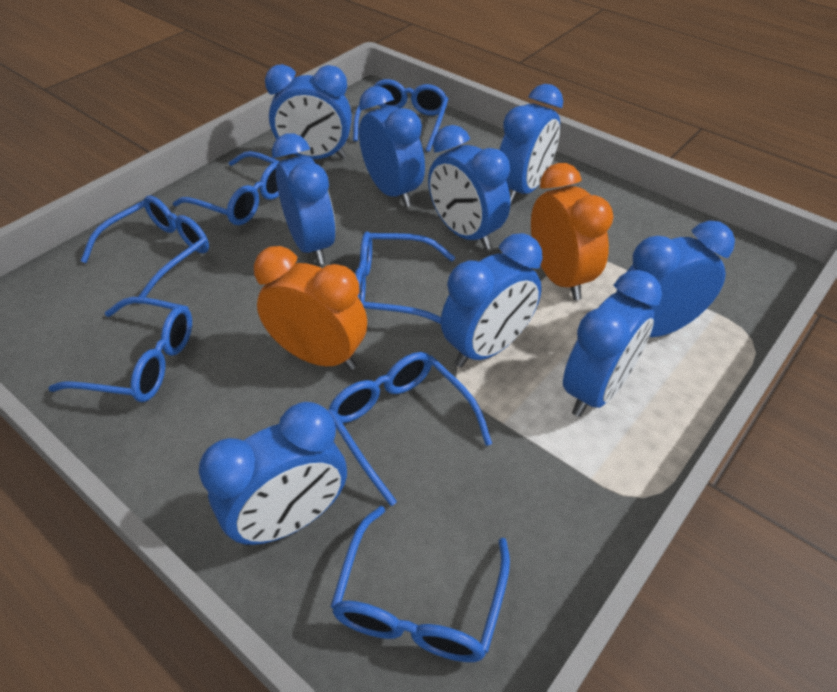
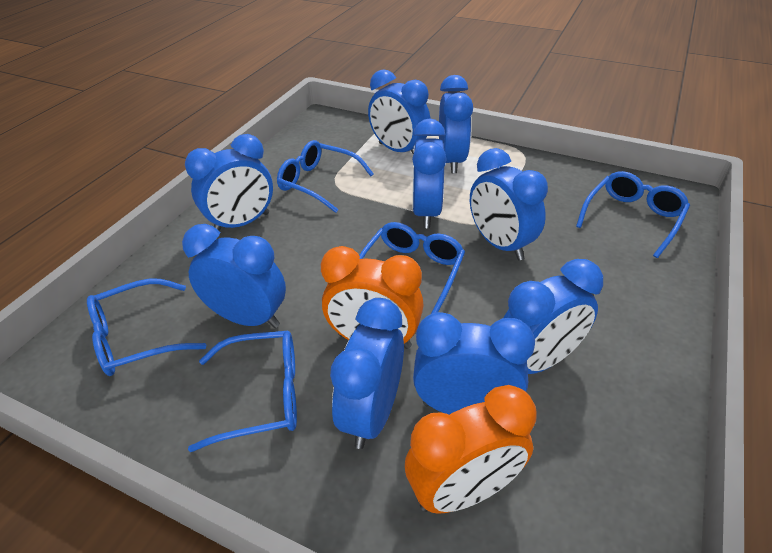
blue glasses: [48,297,192,402] [80,196,209,297] [173,151,280,225] [328,352,492,506] [330,506,510,662] [353,79,448,152] [355,232,455,324] = 7 -> [87,279,206,376] [188,331,297,452] [277,140,374,213] [359,222,465,314] [576,171,690,258] = 5

